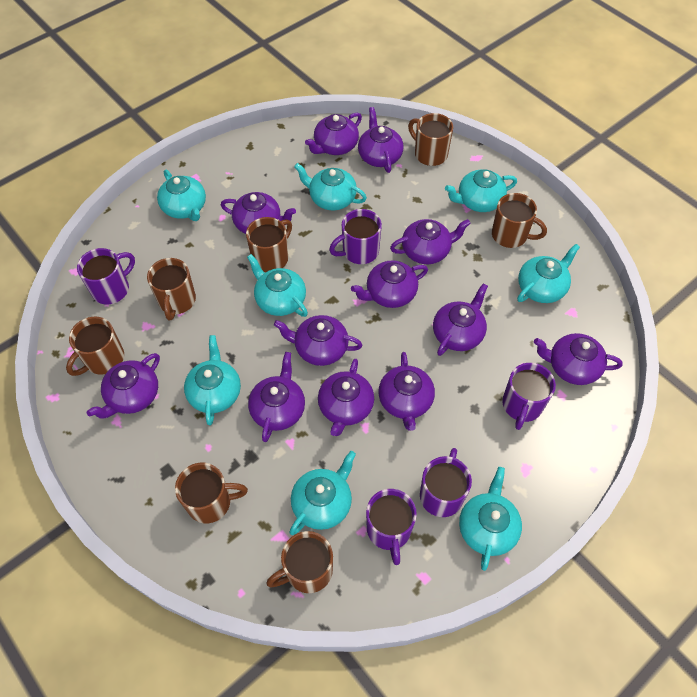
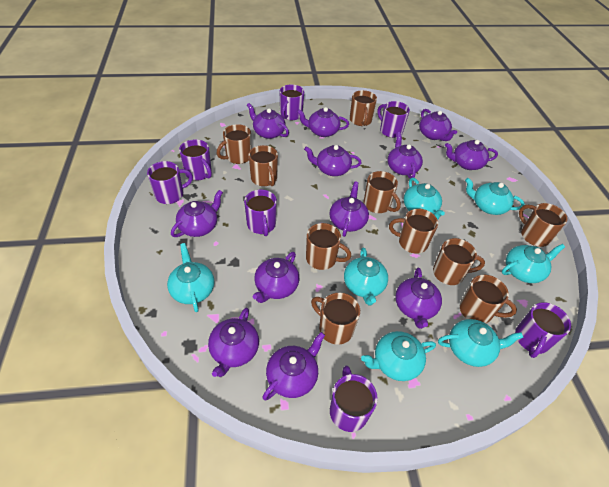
brown mug: [66,317,124,376] [147,258,196,321] [175,463,248,523] [246,217,292,272] [266,531,333,593] [408,113,453,166] [492,193,547,248] = 7 -> [217,124,251,164] [248,145,278,186] [306,223,351,270] [311,293,360,345] [350,90,377,126] [364,171,401,213] [389,209,438,254] [433,238,485,285] [460,275,517,323] [519,203,568,247] = 10
purple mug: [77,248,135,304] [329,209,382,264] [366,489,417,565] [420,448,472,517] [502,363,556,430] = 5 -> [147,161,193,204] [179,139,212,180] [244,189,277,236] [279,85,304,120] [330,365,378,432] [378,101,410,138] [515,302,571,358] = 7
turquoise teapot: [157,170,206,221] [184,335,241,426] [247,254,308,317] [290,451,356,535] [294,163,367,211] [445,169,517,212] [459,467,522,571] [517,244,580,303] = 8 -> [167,243,214,312] [344,247,388,305] [361,331,436,381] [404,178,445,220] [438,319,523,367] [465,178,524,215] [502,244,565,283] = 7

